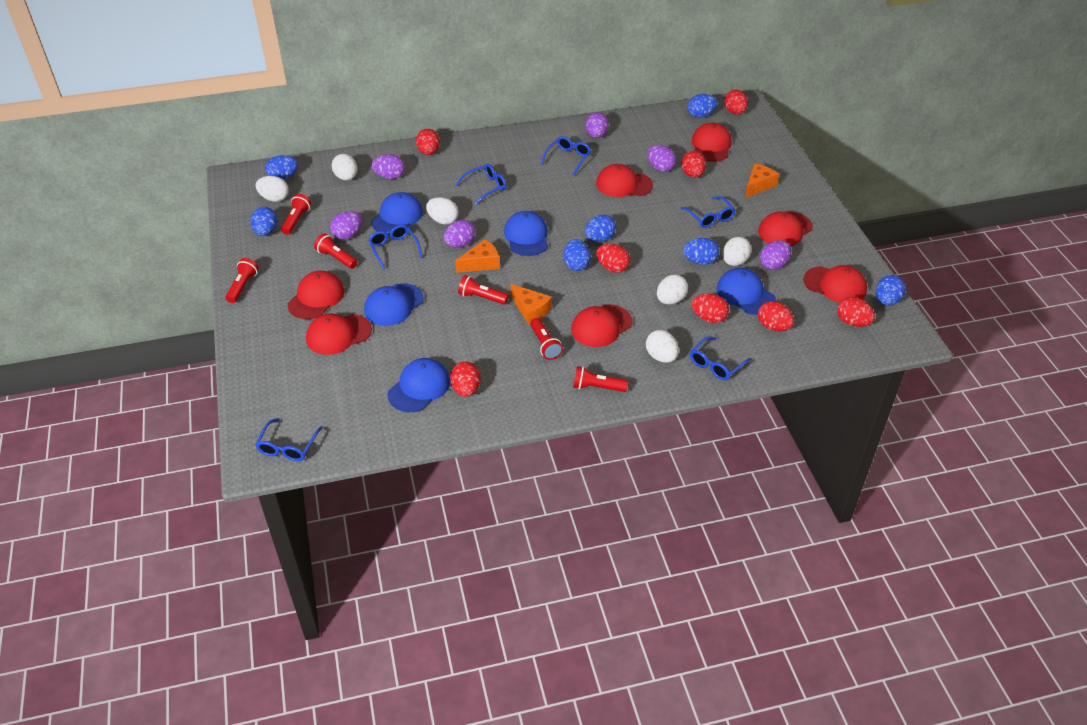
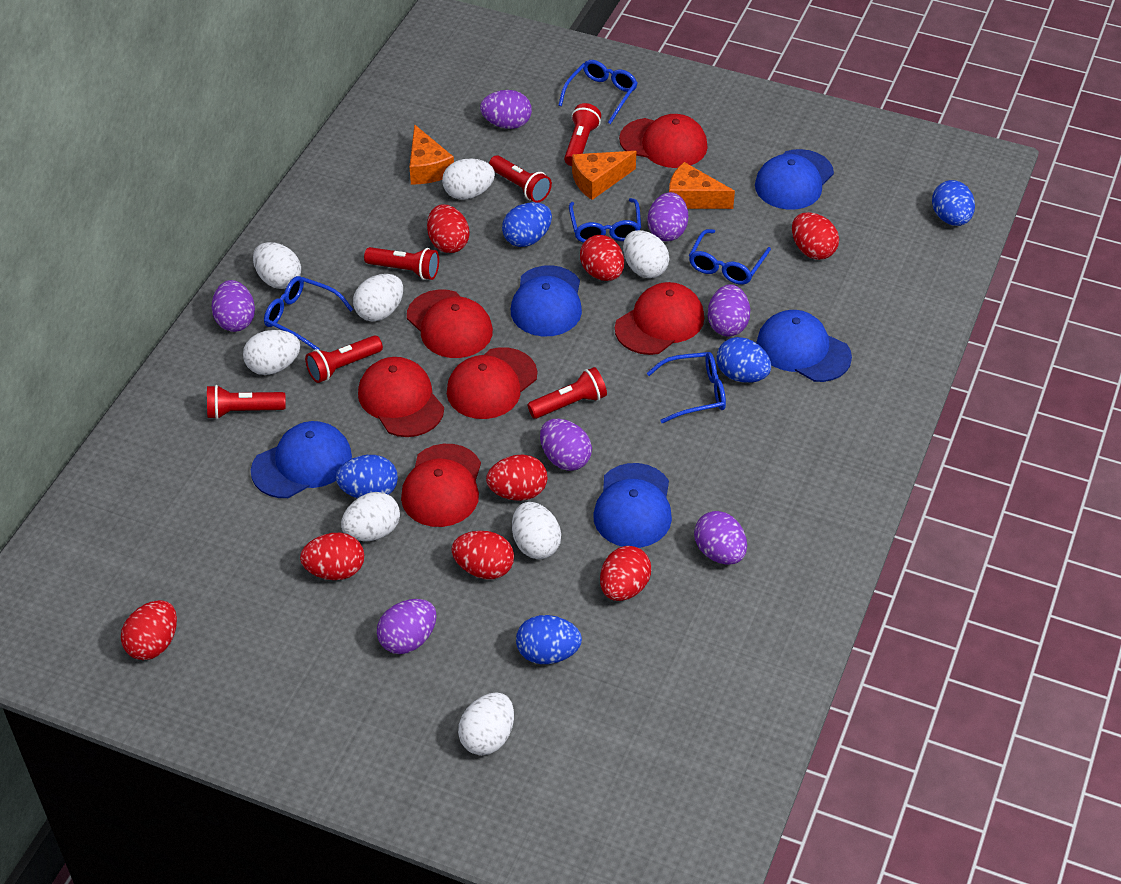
blue egg: [250,207,278,236] [265,155,298,180] [564,239,591,271] [585,215,616,242] [683,238,719,265] [688,94,717,118] [876,275,906,306] = 7 -> [336,455,398,499] [502,202,552,247] [516,615,582,664] [716,337,771,383] [932,180,975,226] = 5
blue glasses: [255,418,323,461] [368,225,422,269] [456,164,507,204] [541,136,591,175] [680,196,735,228] [690,336,752,380] = 6 -> [264,276,354,350] [558,60,637,124] [569,198,641,243] [647,352,726,423] [689,229,771,285] = 5
purple egg: [330,211,362,240] [372,154,405,179] [444,220,476,247] [585,112,609,138] [647,145,676,172] [760,240,791,270] = 6 -> [212,280,255,332] [377,599,437,654] [480,90,532,129] [540,419,592,471] [647,192,688,241] [694,511,747,565] [708,284,750,336] = 7
red cap: [288,271,344,319] [306,314,372,355] [571,305,632,347] [596,164,653,197] [691,123,732,162] [758,211,813,246] [803,265,867,303] = 7 -> [358,357,444,437] [401,444,481,527] [407,290,493,358] [447,347,537,419] [615,282,704,355] [619,114,708,168] = 6
white egg: [256,176,289,202] [332,154,357,180] [426,197,459,225] [646,330,679,363] [657,275,688,304] [723,237,751,266] = 6 -> [243,330,300,375] [253,242,301,289] [341,492,400,541] [353,274,403,321] [442,158,495,200] [458,692,514,755] [512,502,561,559] [623,230,669,278] = 8

